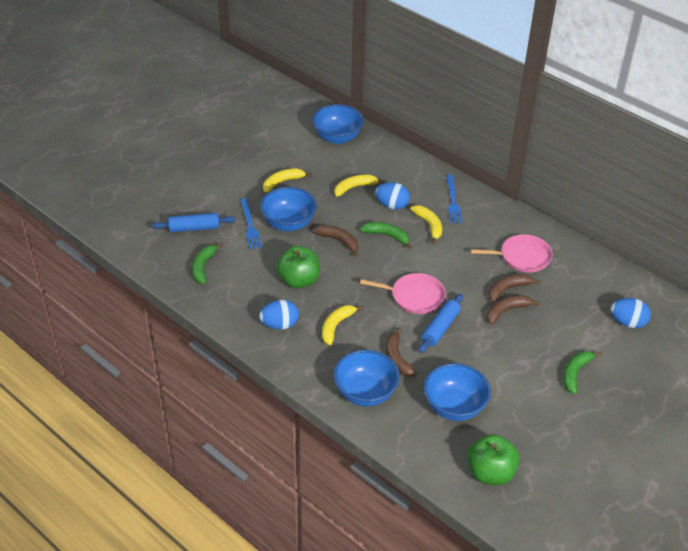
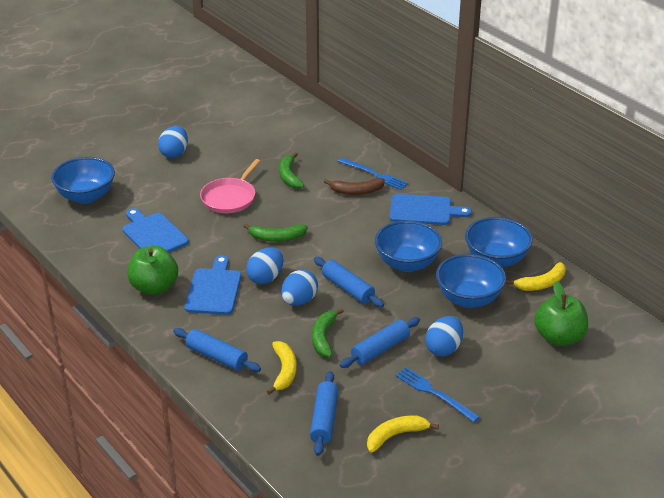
blue cutting board: none = 0 -> [122,208,189,252] [185,255,241,315] [389,194,472,225] = 3
blue egg: [259,300,299,330] [375,182,410,210] [611,298,651,328] = 3 -> [158,126,188,158] [246,247,283,284] [281,270,318,306] [425,316,463,356] = 4
blue rolling pin: [152,213,235,233] [419,294,463,353] = 2 -> [173,328,261,372] [310,371,338,456] [314,257,384,307] [340,317,420,368] = 4
brown banana: [313,225,358,257] [386,327,417,377] [487,295,540,324] [489,274,540,302] = 4 -> [324,178,385,195] = 1
pink pan: [360,273,446,314] [470,234,553,273] = 2 -> [200,159,260,213] = 1
yellow banana: [263,168,312,193] [322,305,363,345] [334,175,385,197] [410,205,442,244] = 4 -> [267,341,297,395] [367,415,439,453] [506,262,566,291] = 3

